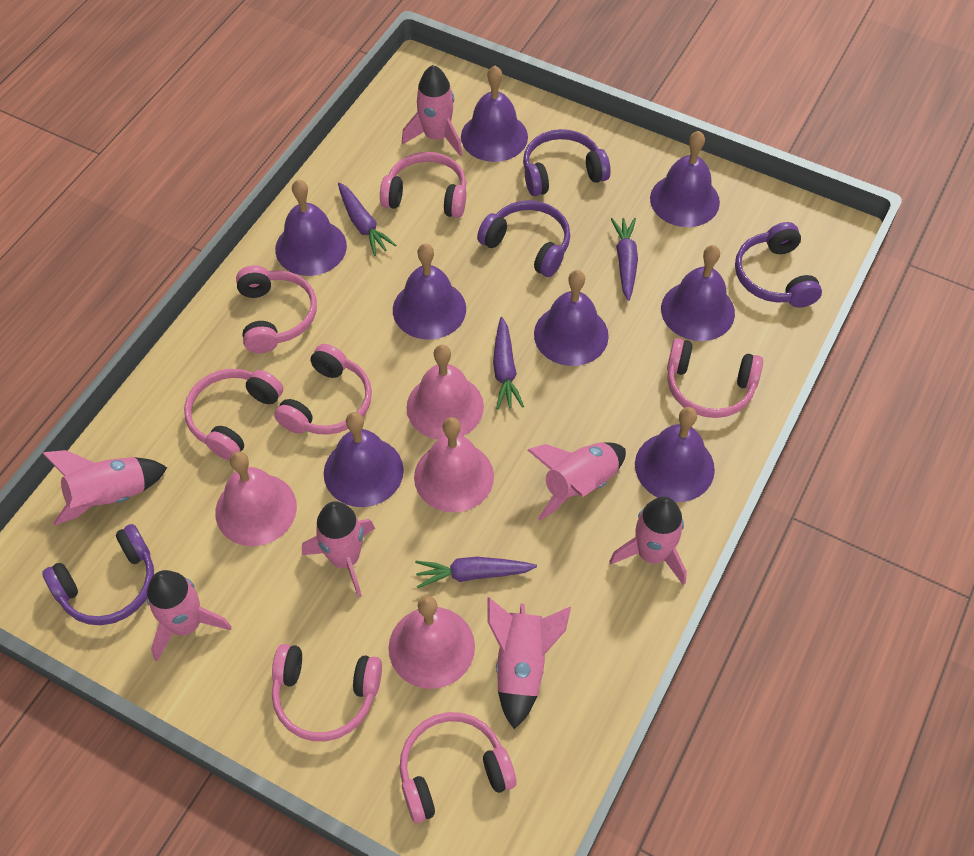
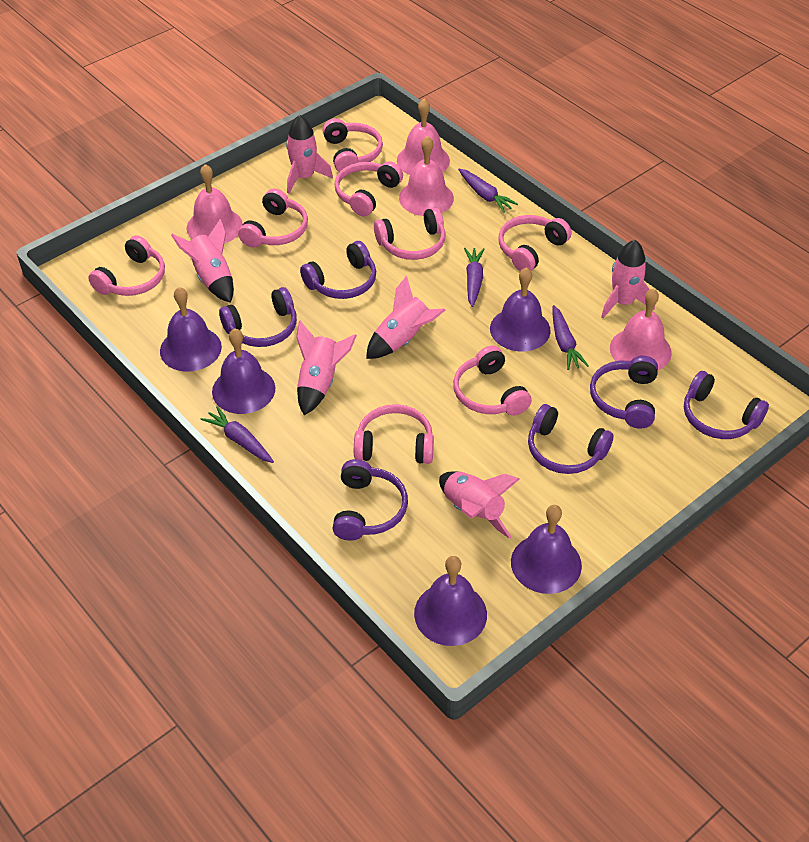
pink headphones: [184,369,283,461] [236,265,317,353] [272,644,382,741] [274,344,372,435] [380,152,466,218] [399,712,516,823] [667,338,763,418] = 7 -> [88,235,165,296] [238,188,308,248] [323,118,383,172] [335,161,403,216] [354,404,434,464] [374,208,446,260] [453,346,532,415] [498,215,572,271] = 8
pink rocket: [42,450,167,525] [147,570,232,661] [302,501,375,597] [402,65,462,156] [487,598,571,729] [527,442,626,521] [609,497,687,585] = 7 -> [171,219,234,303] [286,115,333,193] [296,321,357,415] [366,276,446,359] [439,471,520,539] [601,240,655,318] = 6
purple bell: [275,180,347,276] [324,412,404,507] [393,244,466,340] [461,66,528,162] [534,270,609,366] [635,407,715,502] [650,131,720,227] [661,245,735,341] = 8 -> [160,287,222,372] [212,328,275,414] [414,556,487,646] [490,267,551,352] [511,505,582,594] = 5
purple headphones: [42,524,154,625] [477,200,570,277] [523,129,611,196] [735,222,822,308] = 4 -> [219,287,297,347] [300,241,376,299] [332,459,408,541] [528,404,614,474] [590,356,658,429] [684,371,769,439] = 6

